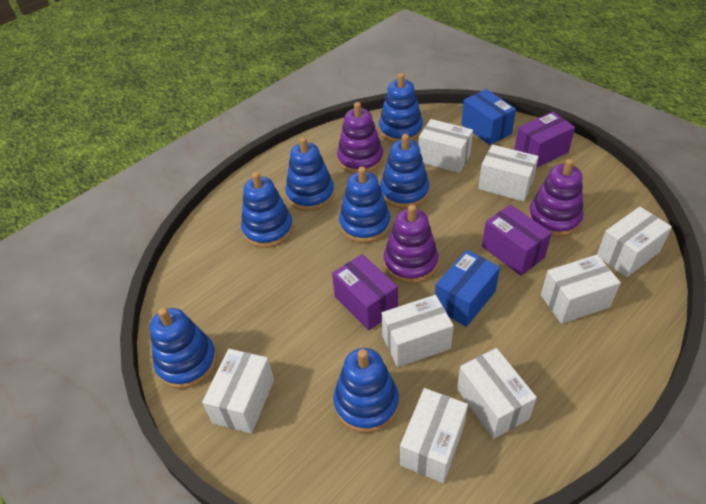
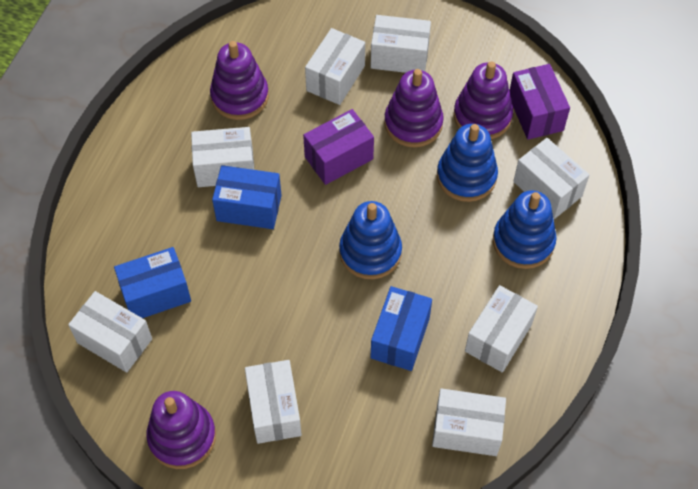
blue box: [435,250,500,327] [462,89,516,145] = 2 -> [114,247,191,318] [212,165,282,229] [370,286,432,371] = 3
blue stacking toy: [150,308,217,389] [241,172,293,248] [285,137,335,211] [333,348,399,433] [339,166,390,243] [379,73,423,143] [380,134,429,209] = 7 -> [339,201,402,279] [437,124,498,202] [493,191,556,269] = 3
purple box: [332,254,398,331] [482,205,552,276] [514,112,575,168] = 3 -> [303,109,374,185] [509,64,570,140] = 2
purple stacking toy: [337,102,383,174] [384,205,439,284] [528,159,584,237] = 3 -> [146,391,216,469] [210,41,269,120] [384,69,444,147] [454,61,513,139] = 4

